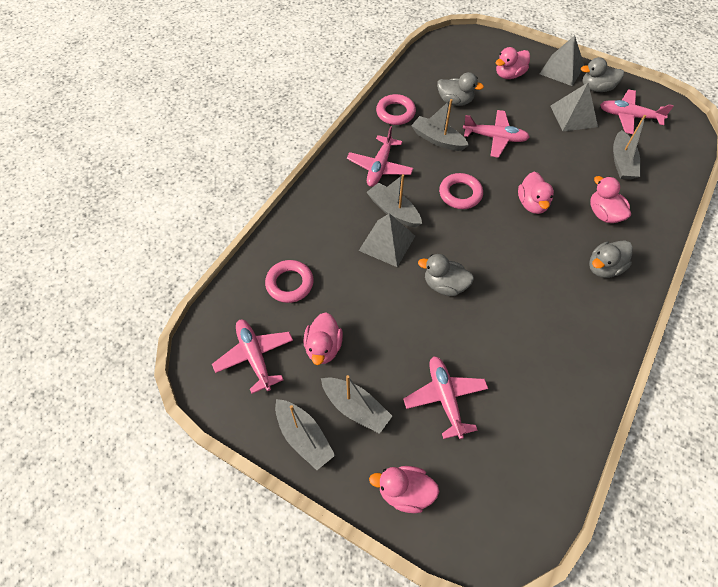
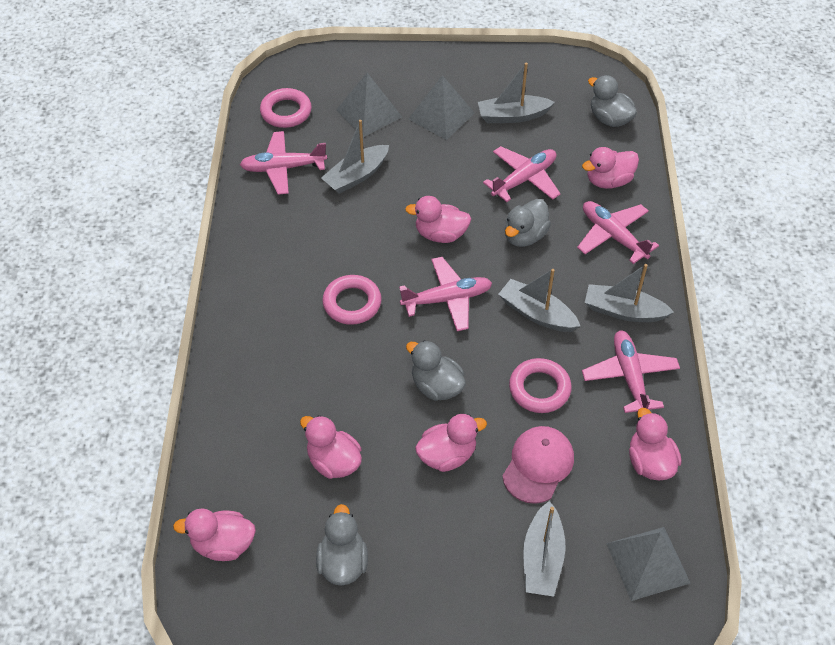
pink cap: none = 0 -> [502,426,574,504] = 1
pink duck: [303,313,343,365] [369,466,439,513] [496,47,530,79] [518,171,554,214] [590,176,631,223] = 5 -> [173,508,256,561] [300,415,362,479] [405,196,471,243] [415,414,487,472] [582,147,639,189] [629,408,681,480] = 6

